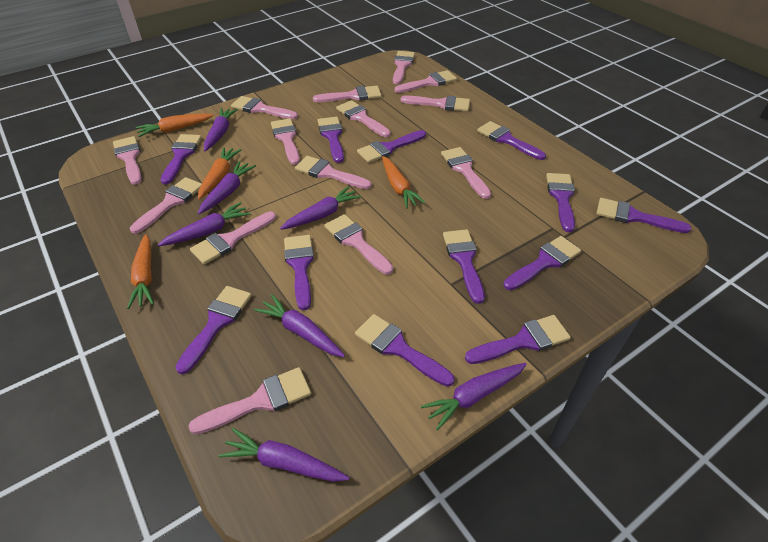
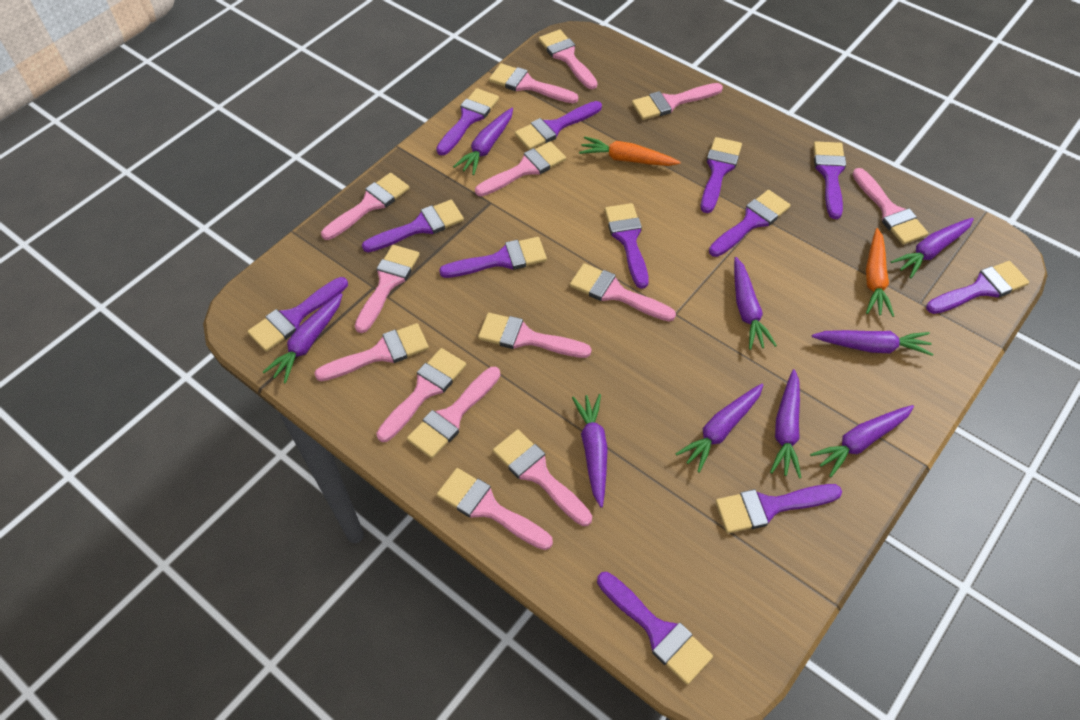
orange carrot: [127,234,154,309] [136,113,214,137] [198,147,241,199] [382,156,426,209] = 4 -> [579,136,681,166] [866,228,894,317] = 2
purple carrot: [158,202,250,246] [198,161,256,214] [204,108,238,151] [219,428,349,482] [254,294,345,357] [280,186,361,230] [421,363,527,430] = 7 -> [263,293,343,383] [453,108,513,175] [572,394,608,507] [676,384,763,472] [734,257,777,350] [770,369,801,478] [810,405,914,477] [812,330,933,356] [891,218,974,278] = 9

